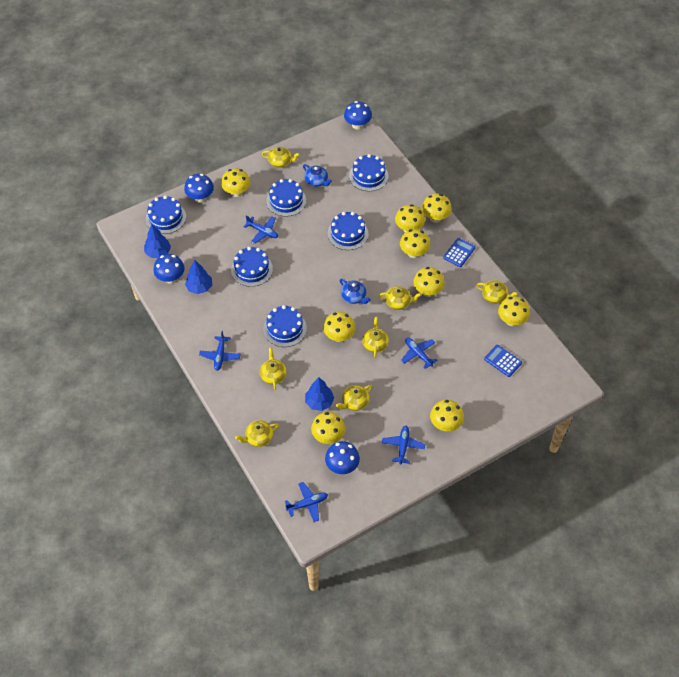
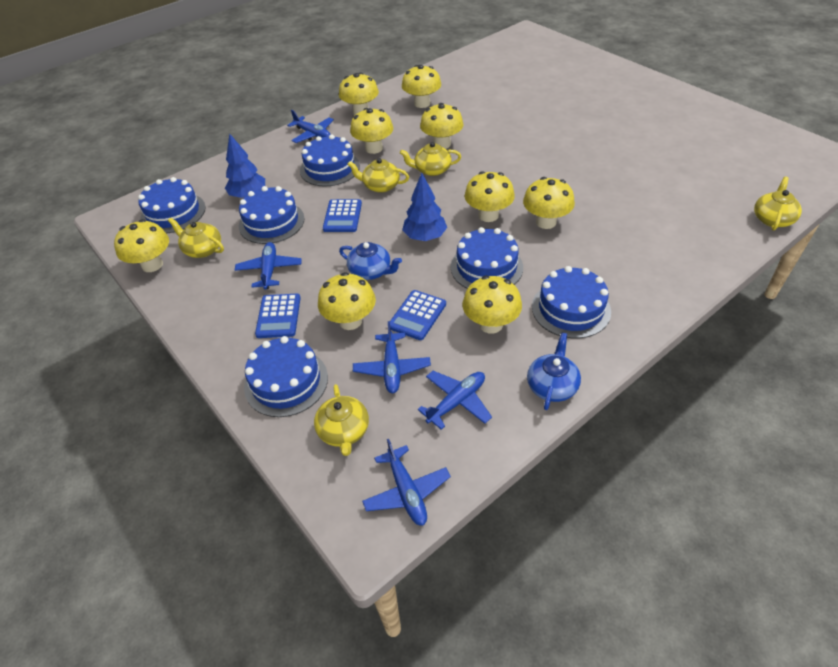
blue calculator: [443,238,475,267] [484,345,522,377] = 2 -> [255,294,301,338] [323,199,362,232] [390,290,446,340] = 3
blue mushroom: [153,254,185,284] [184,174,214,203] [325,441,360,474] [344,101,372,130] = 4 -> none = 0
blue tree: [144,224,171,258] [185,259,212,294] [305,377,334,411] = 3 -> [225,133,265,198] [402,173,447,241] = 2
yellow teapot: [235,420,279,447] [260,348,287,390] [262,147,300,167] [336,385,373,411] [362,317,389,358] [378,286,421,310] [476,280,518,304] = 7 -> [168,218,224,258] [314,384,369,456] [347,158,409,193] [400,142,461,176] [754,177,802,231] = 5

